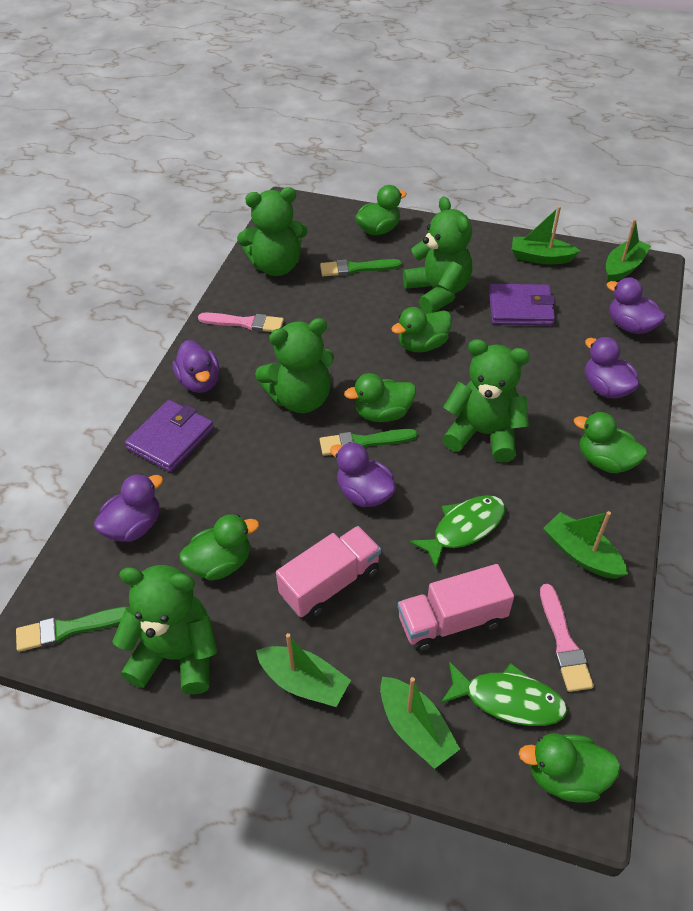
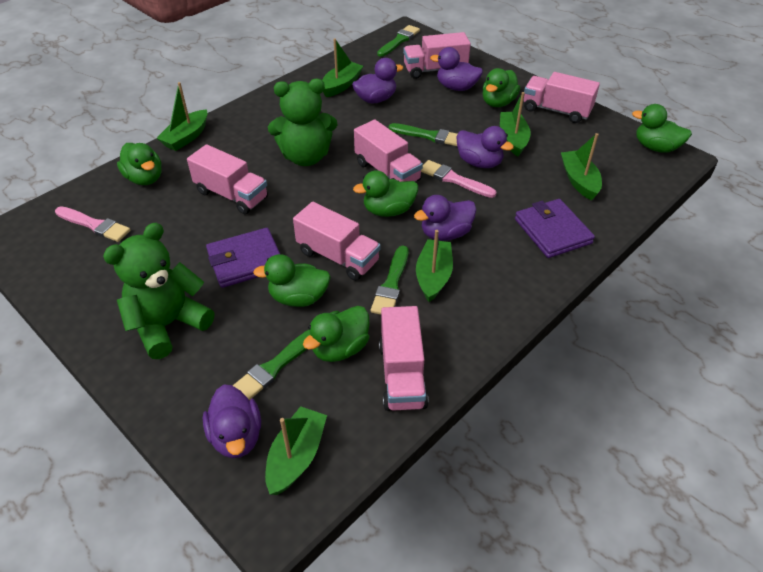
green boat: [256,633,351,707] [380,677,460,769] [512,206,580,264] [543,511,628,579] [606,219,651,282] = 5 -> [157,82,207,151] [265,406,327,495] [322,38,363,97] [416,230,453,302] [500,92,531,157] [561,133,602,200] = 6
green brush: [16,607,127,652] [320,259,402,276] [320,429,418,456] = 3 -> [232,330,310,400] [371,245,408,315] [377,25,420,57] [389,123,458,146] = 4
green fish: [410,495,505,568] [440,662,568,726] = 2 -> none = 0
green teddy bear: [112,565,217,694] [237,187,308,276] [255,318,334,413] [403,196,473,314] [442,339,530,462] = 5 -> [103,223,214,359] [268,79,337,166] = 2
pink truck: [276,526,381,618] [398,564,514,652] = 2 -> [187,144,268,214] [293,202,381,281] [354,119,423,182] [379,306,429,411] [403,32,471,79] [524,72,600,123] = 6

